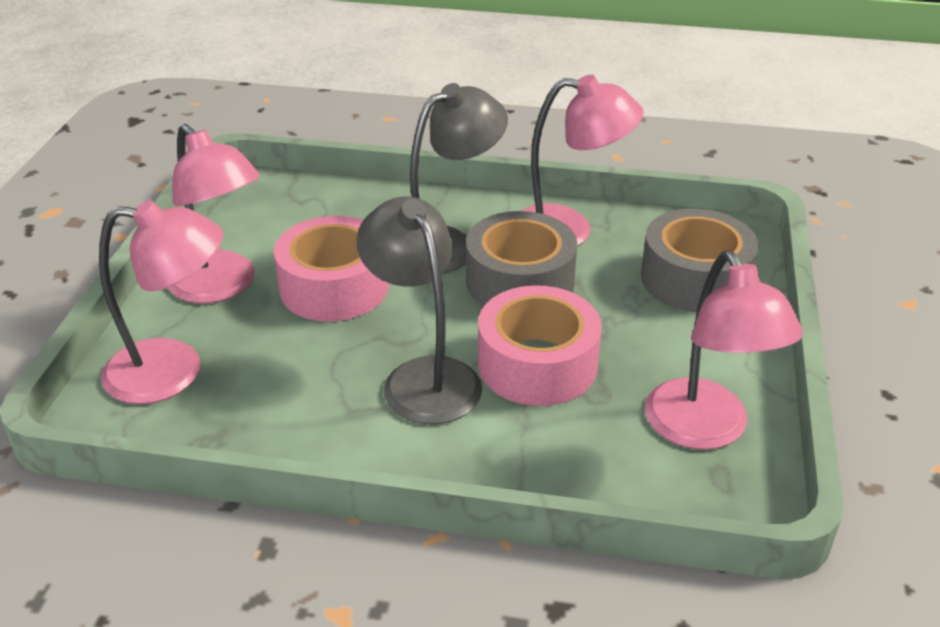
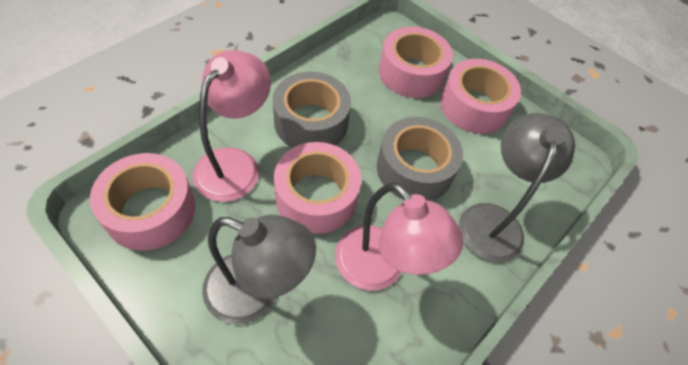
pink lamp: [99,200,223,404] [169,124,260,304] [522,75,644,246] [645,251,803,450] = 4 -> [193,50,271,202] [335,182,463,290] = 2
pink tape: [274,216,389,322] [478,285,602,406] = 2 -> [90,153,195,251] [274,142,361,234] [379,27,453,98] [440,59,521,134] = 4

